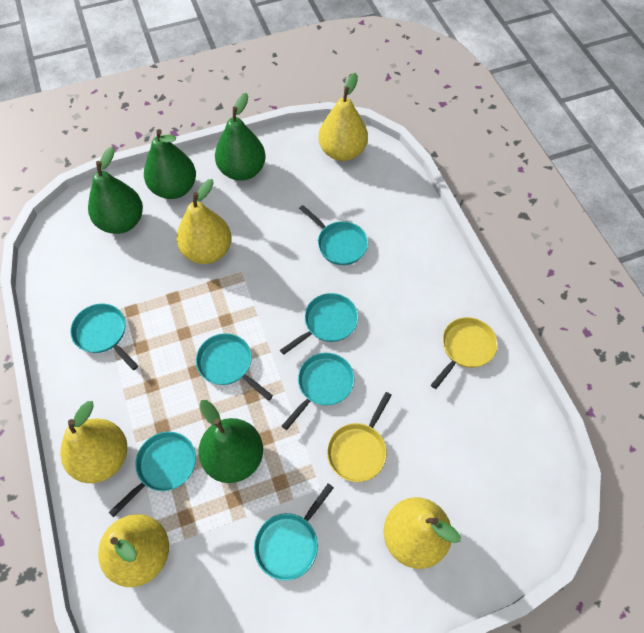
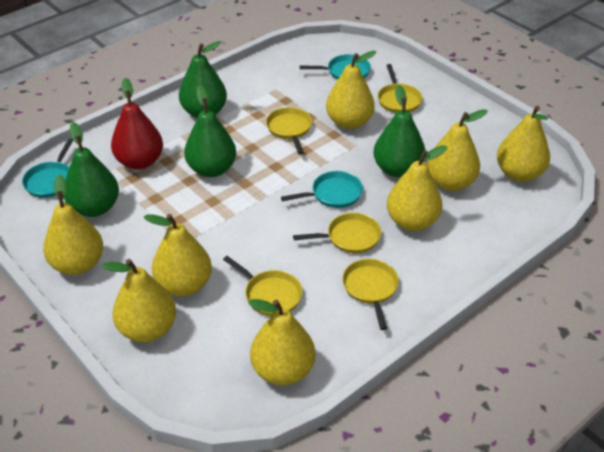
red pear: none = 0 -> [111,78,163,170] = 1
turquoise pan: [70,304,138,370] [108,432,196,518] [196,333,273,401] [254,483,334,581] [280,293,358,355] [282,353,354,430] [299,205,368,265] = 7 -> [22,138,73,198] [281,171,363,208] [299,54,371,80] = 3
yellow pan: [327,392,392,482] [431,317,498,389] = 2 -> [223,256,302,316] [266,107,312,154] [293,213,381,253] [342,259,399,330] [378,64,422,113] = 5
yellow pear: [60,401,127,483] [98,514,169,587] [177,179,232,264] [318,73,368,161] [384,497,461,569] = 5 -> [43,175,103,275] [102,259,176,342] [144,214,212,297] [248,299,315,385] [326,50,376,129] [387,145,447,231] [427,109,488,191] [497,106,550,182] = 8

